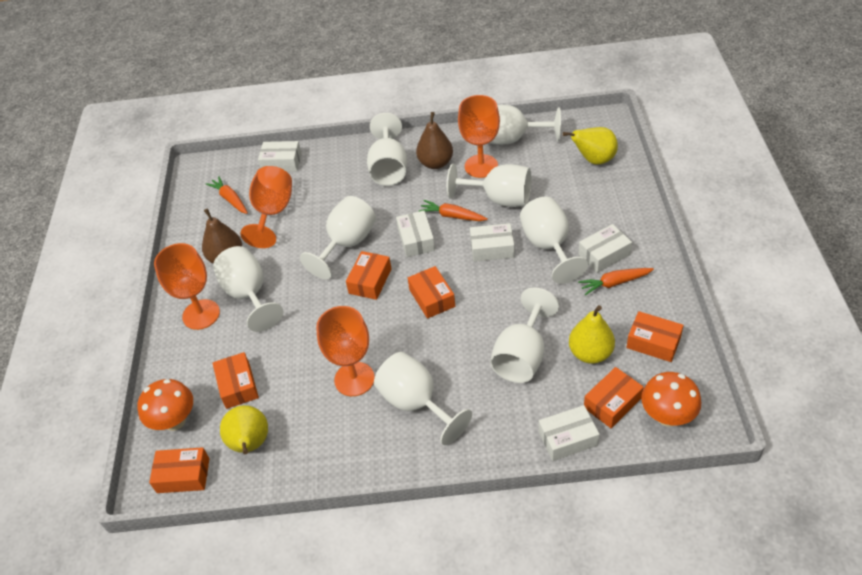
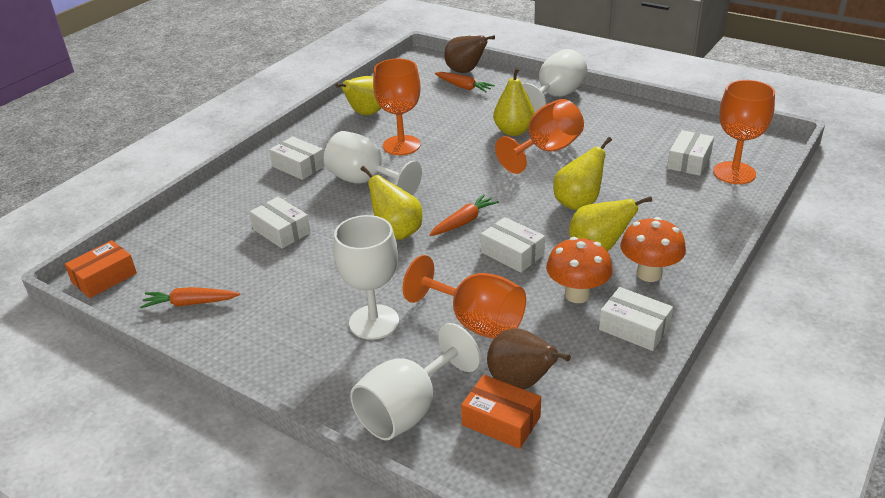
orange box: [149,447,209,493] [212,352,259,409] [346,251,391,300] [408,266,455,319] [584,367,644,428] [626,311,684,362] = 6 -> [65,240,137,298] [461,375,541,449] = 2
white goblet: [213,246,284,332] [300,196,376,280] [367,113,407,186] [374,352,472,445] [447,164,531,207] [489,105,561,145] [490,287,559,383] [520,197,588,284] = 8 -> [324,131,422,196] [334,215,399,340] [350,323,481,440] [522,49,587,113] = 4
yellow pear: [220,405,268,454] [563,127,618,165] [569,305,615,364] = 3 -> [335,76,381,115] [361,166,423,240] [493,67,535,136] [553,137,612,210] [569,196,652,251] = 5

